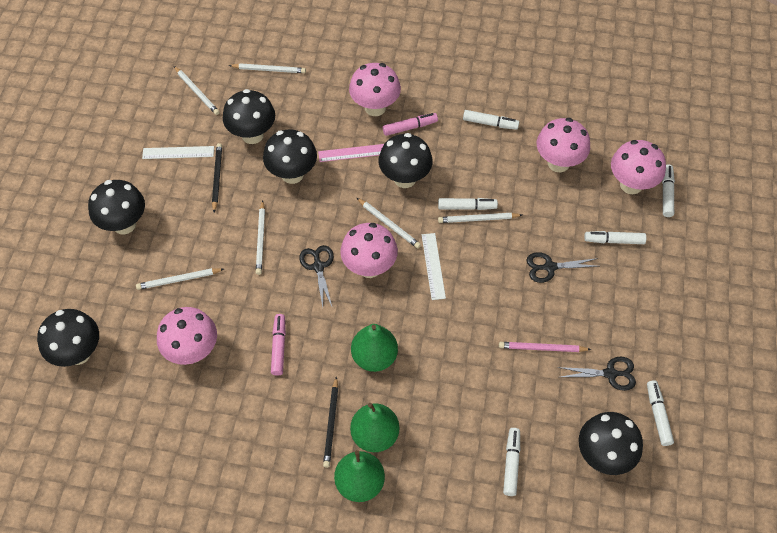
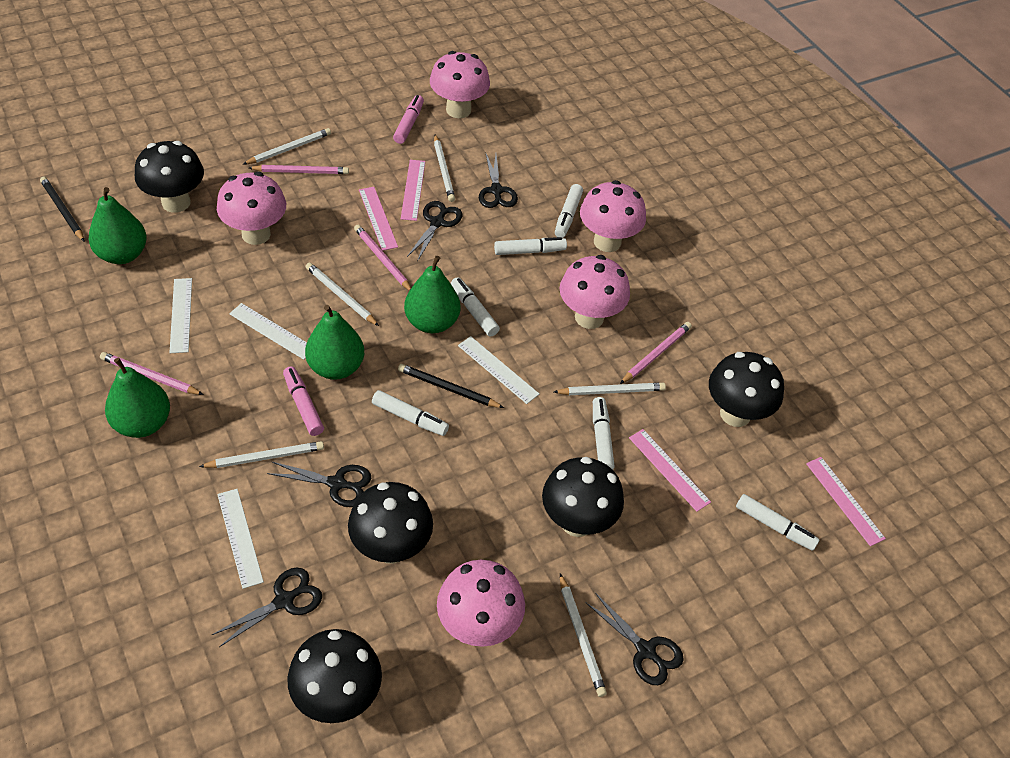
black mushroom: [37,309,99,367] [88,180,145,235] [223,89,275,144] [263,129,317,184] [378,133,433,188] [578,412,643,475] = 6 -> [135,141,204,213] [287,629,382,723] [348,482,433,564] [542,457,624,537] [709,352,784,427] = 5
black scissors: [299,245,334,307] [526,252,598,283] [558,356,636,391] = 3 -> [212,568,322,647] [267,461,371,507] [407,201,462,261] [479,154,518,208] [586,593,684,685] = 5
green pear: [334,450,385,502] [350,403,399,452] [351,324,398,372] = 3 -> [89,187,147,264] [105,358,170,438] [305,305,364,380] [404,256,461,333] = 4
pink pencil: [499,342,591,352] = 1 -> [100,352,204,395] [249,165,349,174] [354,225,411,291] [620,322,692,384] = 4
pink ruler: [318,144,384,162] = 1 -> [359,187,398,251] [401,160,425,221] [629,429,711,512] [806,457,886,546] = 4
white ruler: [142,146,214,159] [422,233,446,300] = 2 -> [169,278,192,353] [217,489,264,589] [229,303,307,360] [458,336,539,404] = 4

